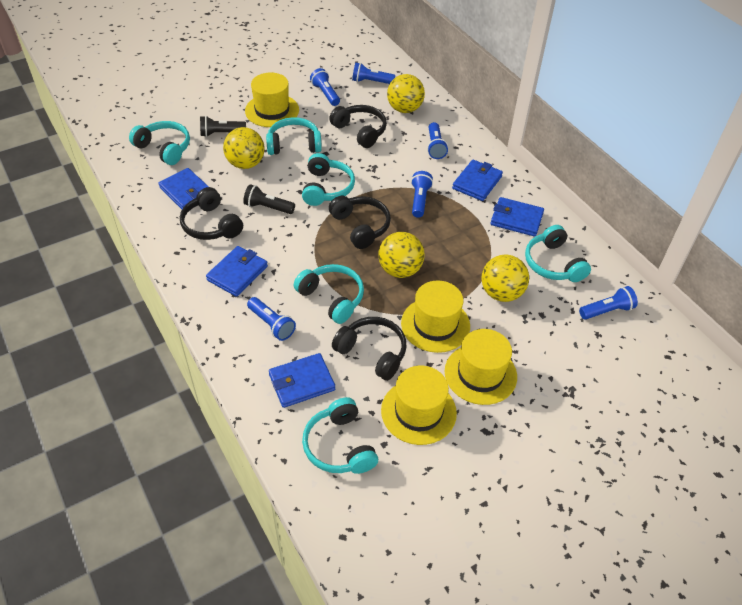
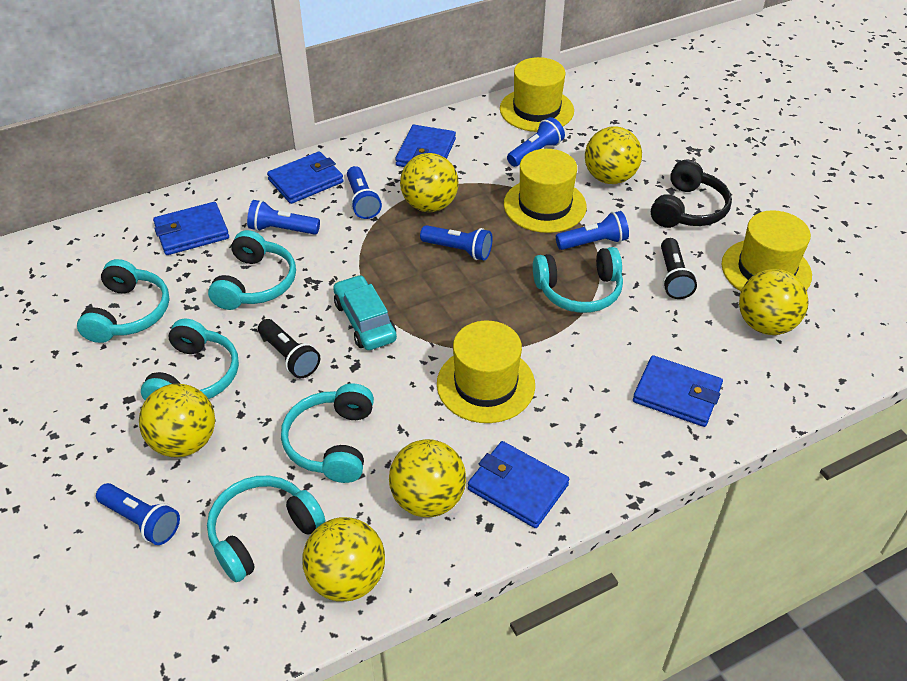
black headphones: [180,187,243,240] [329,105,387,148] [329,196,391,249] [332,317,407,381] = 4 -> [651,160,732,228] = 1
turquoise car: none = 0 -> [333,275,397,350] = 1
yellow ball: [223,127,265,169] [378,232,425,278] [387,74,425,113] [481,255,529,302] = 4 -> [139,384,215,458] [302,517,385,602] [389,439,466,517] [400,153,459,212] [585,127,642,184] [739,269,809,335] = 6

